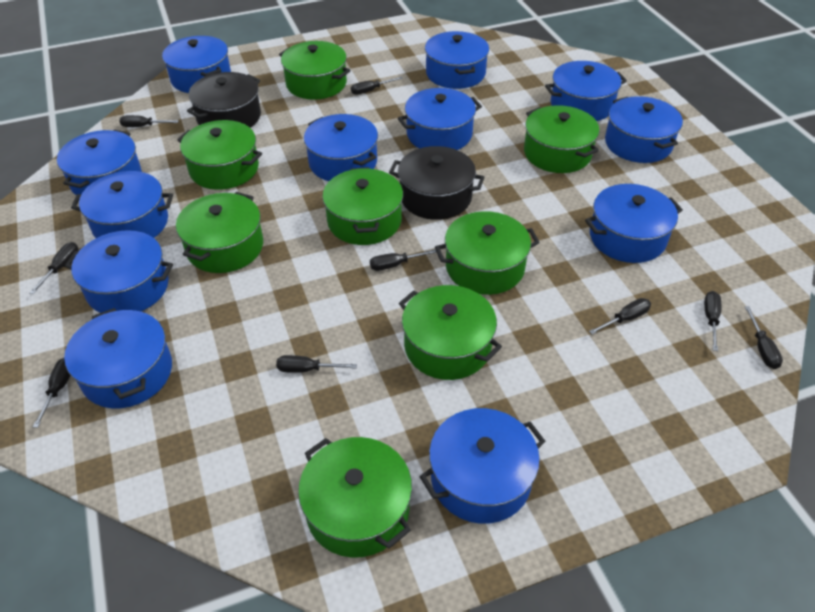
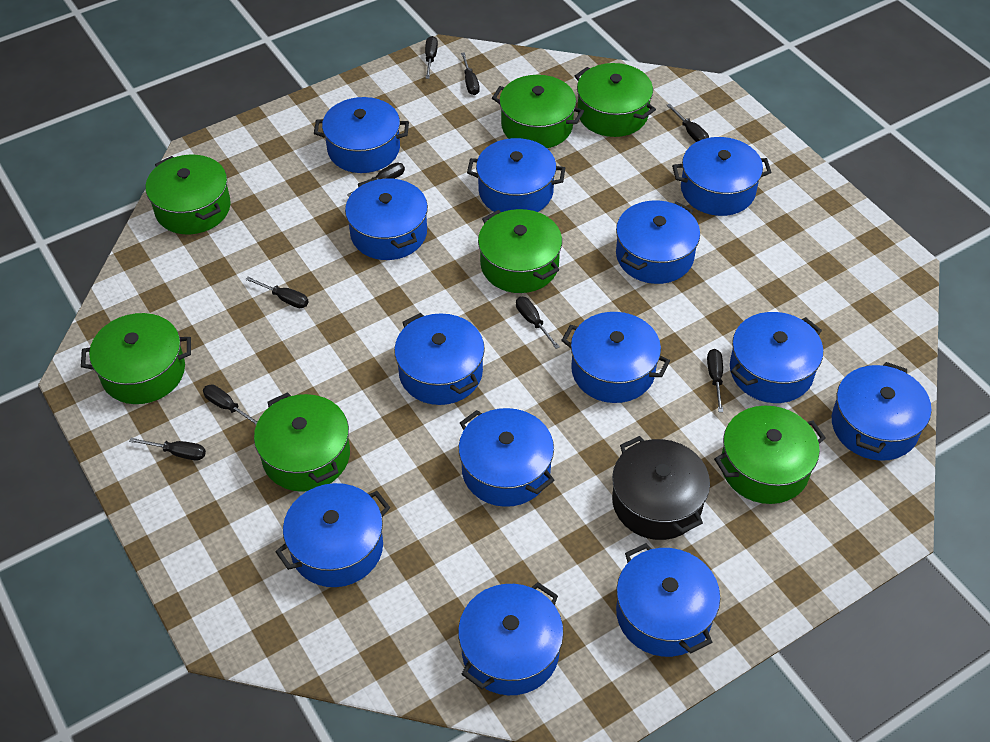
black pot: [187,72,261,128] [389,146,485,220] = 2 -> [612,436,710,540] = 1
blue pot: [57,130,142,195] [64,308,172,408] [65,230,173,313] [71,171,173,238] [162,36,231,93] [304,114,378,181] [398,88,482,150] [420,408,545,524] [425,31,489,89] [545,61,627,121] [585,184,683,263] [605,96,683,163] = 12 -> [275,483,390,587] [314,97,409,173] [345,177,428,260] [394,313,485,405] [458,582,564,695] [459,408,554,507] [467,138,565,212] [561,312,670,403] [616,200,700,284] [616,543,720,657] [672,137,772,216] [730,312,823,403] [832,362,931,461] = 13
green pot: [176,192,263,273] [177,120,262,190] [279,41,351,100] [298,437,412,558] [322,167,403,245] [399,285,502,380] [435,211,540,295] [524,105,600,173] = 8 -> [81,313,191,404] [146,155,231,234] [254,392,350,492] [478,209,562,293] [492,75,584,148] [575,63,656,137] [714,406,826,504] = 7

